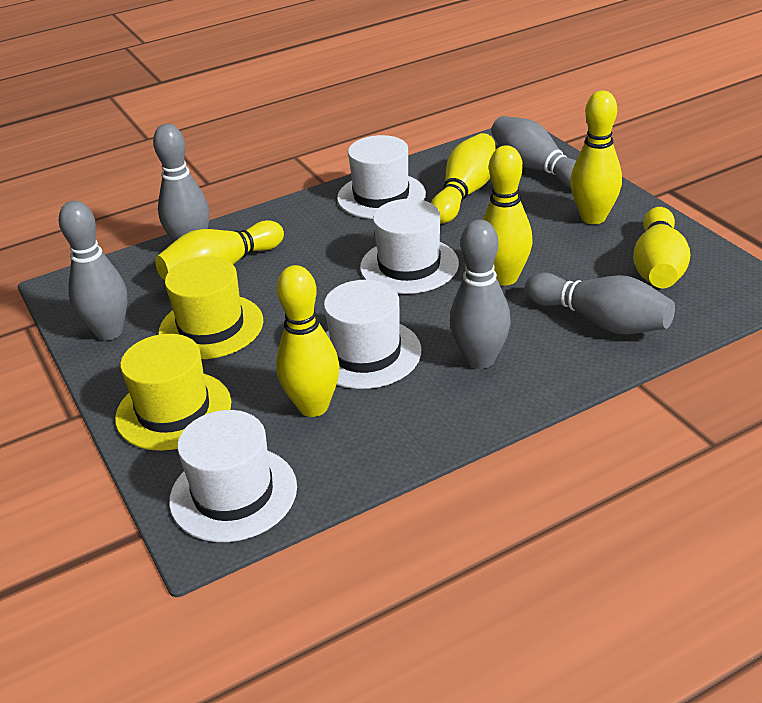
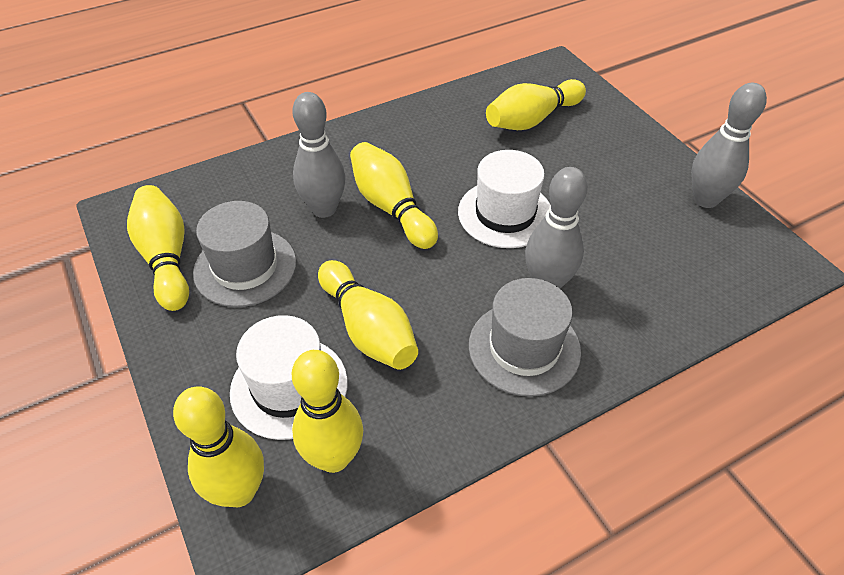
grey bowling pin: [59,201,127,341] [153,124,209,242] [450,220,511,369] [491,116,576,189] [525,272,675,334] = 5 -> [292,92,346,218] [525,167,588,289] [691,83,767,208] = 3
grey hat: none = 0 -> [193,201,296,307] [469,278,581,397] = 2
white hat: [169,410,297,542] [324,280,421,389] [337,135,426,219] [360,199,459,294] = 4 -> [230,315,348,440] [458,150,550,248] = 2
yellow hat: [115,334,231,451] [159,256,263,359] = 2 -> none = 0

